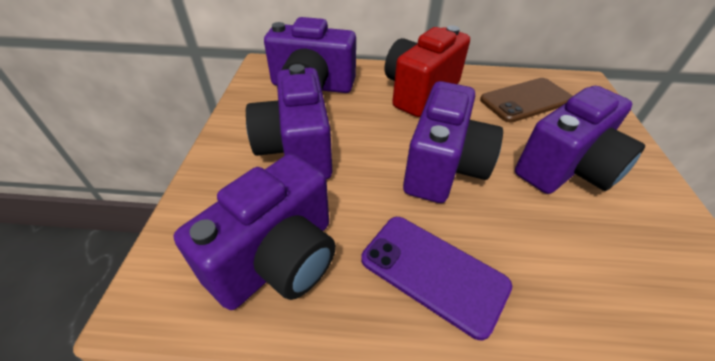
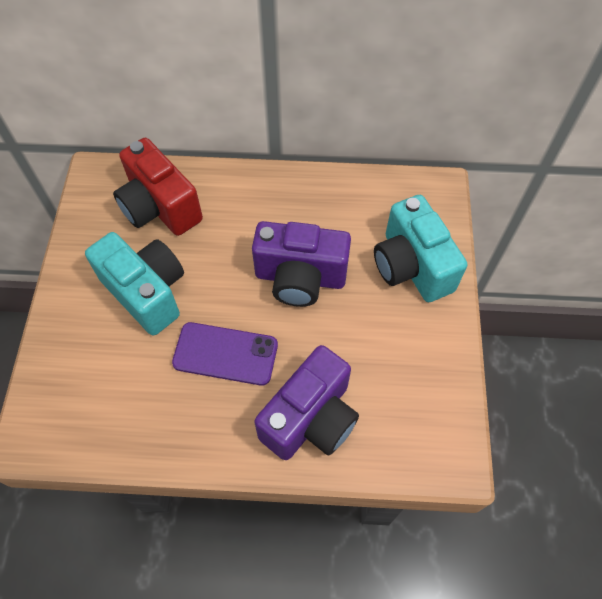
brown phone: [480,78,573,123] = 1 -> none = 0
purple camera: [174,154,336,310] [246,64,332,179] [264,17,356,93] [403,81,503,203] [515,86,645,194] = 5 -> [252,221,351,307] [254,345,359,460] = 2
turquoise camera: none = 0 -> [85,232,184,336] [374,195,467,302] = 2

